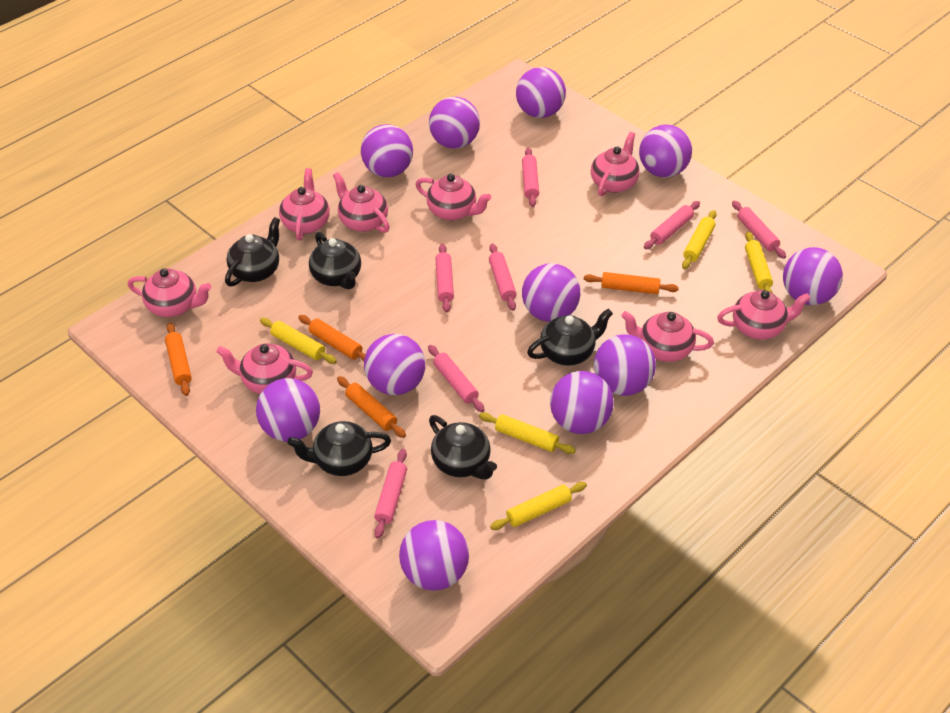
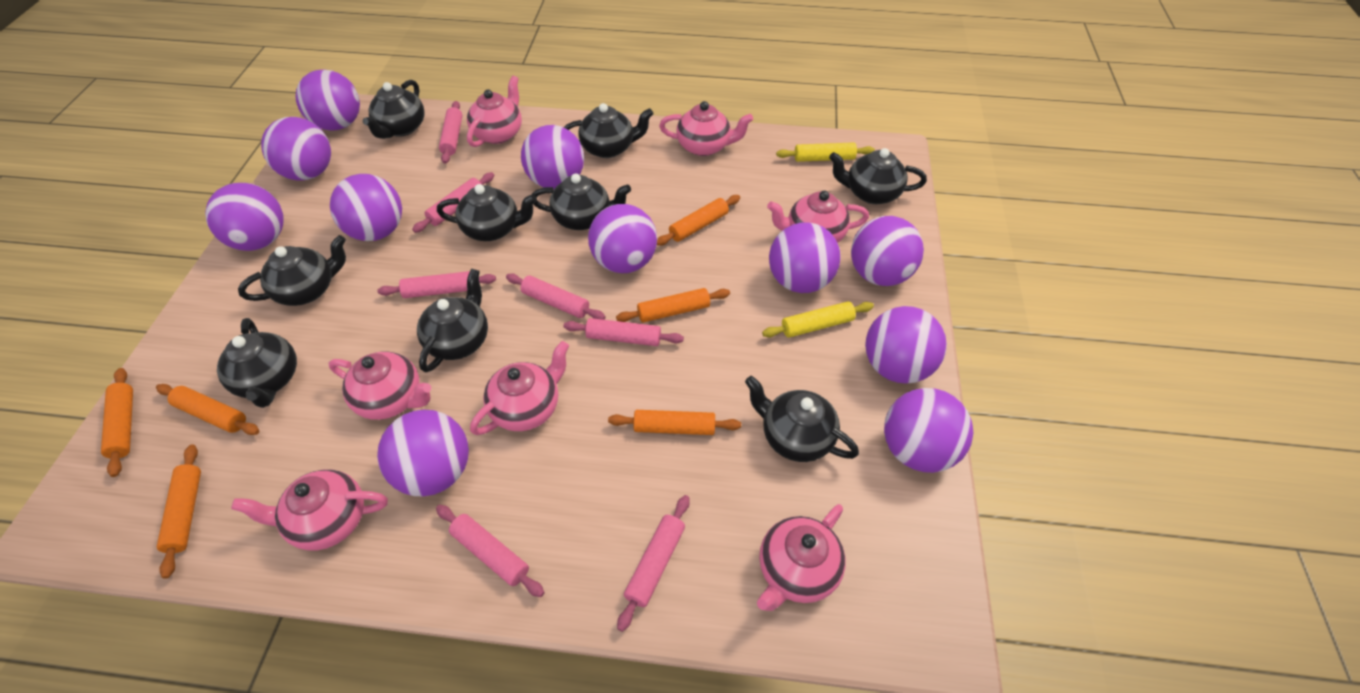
black teapot: [225,217,280,286] [288,421,391,476] [309,232,361,289] [429,415,497,479] [527,309,613,366] = 5 -> [217,318,297,408] [238,235,346,306] [363,80,425,139] [417,269,488,372] [437,184,537,241] [532,173,631,230] [564,103,653,158] [745,376,859,462] [829,148,927,204] = 9
orange rolling pin: [165,323,192,396] [298,315,366,361] [337,376,406,438] [584,272,679,294] = 4 -> [101,368,133,477] [156,384,260,435] [157,444,201,579] [608,410,741,435] [616,288,730,323] [657,195,740,246] = 6
pink teapot: [128,268,212,317] [216,343,313,394] [279,168,330,241] [333,172,390,233] [415,174,491,220] [591,132,640,196] [621,311,714,362] [717,290,811,340] = 8 -> [231,469,388,551] [329,351,431,420] [467,76,522,147] [470,341,569,435] [659,101,753,156] [757,504,846,611] [767,191,869,243] = 7
yellow rolling pin: [260,318,337,364] [479,412,576,454] [490,482,587,530] [682,210,717,269] [745,232,773,293] = 5 -> [762,301,874,338] [776,142,875,162] = 2

